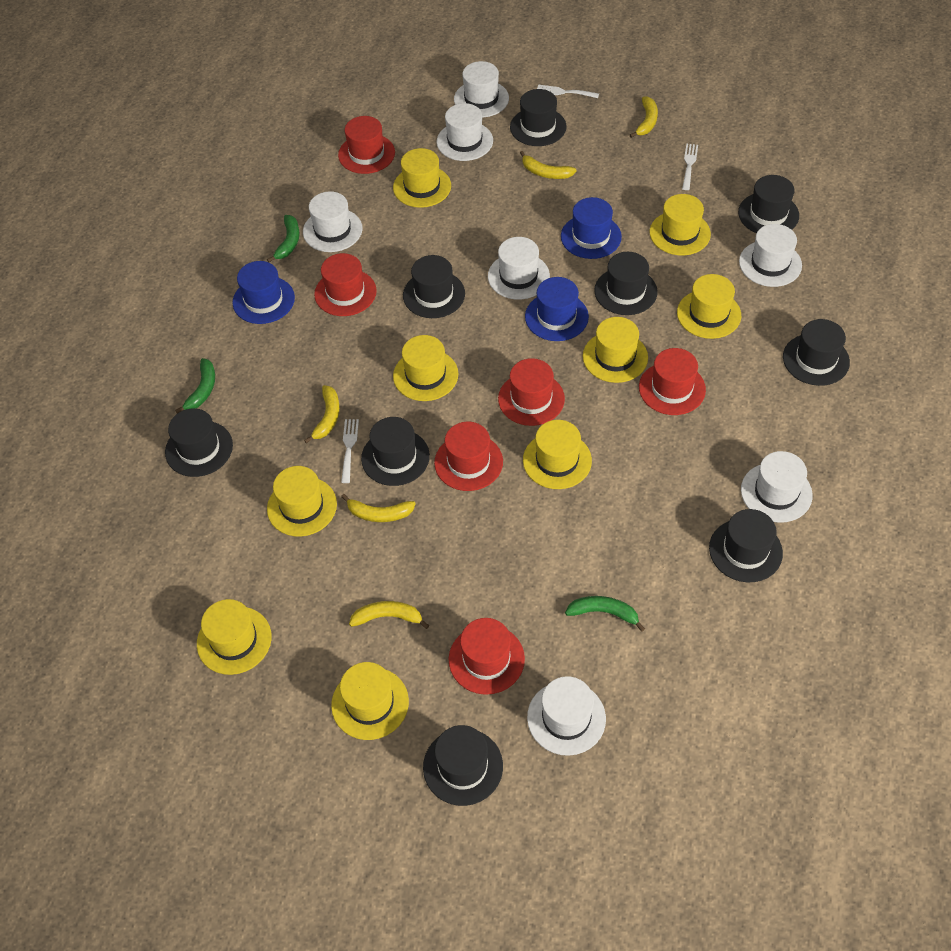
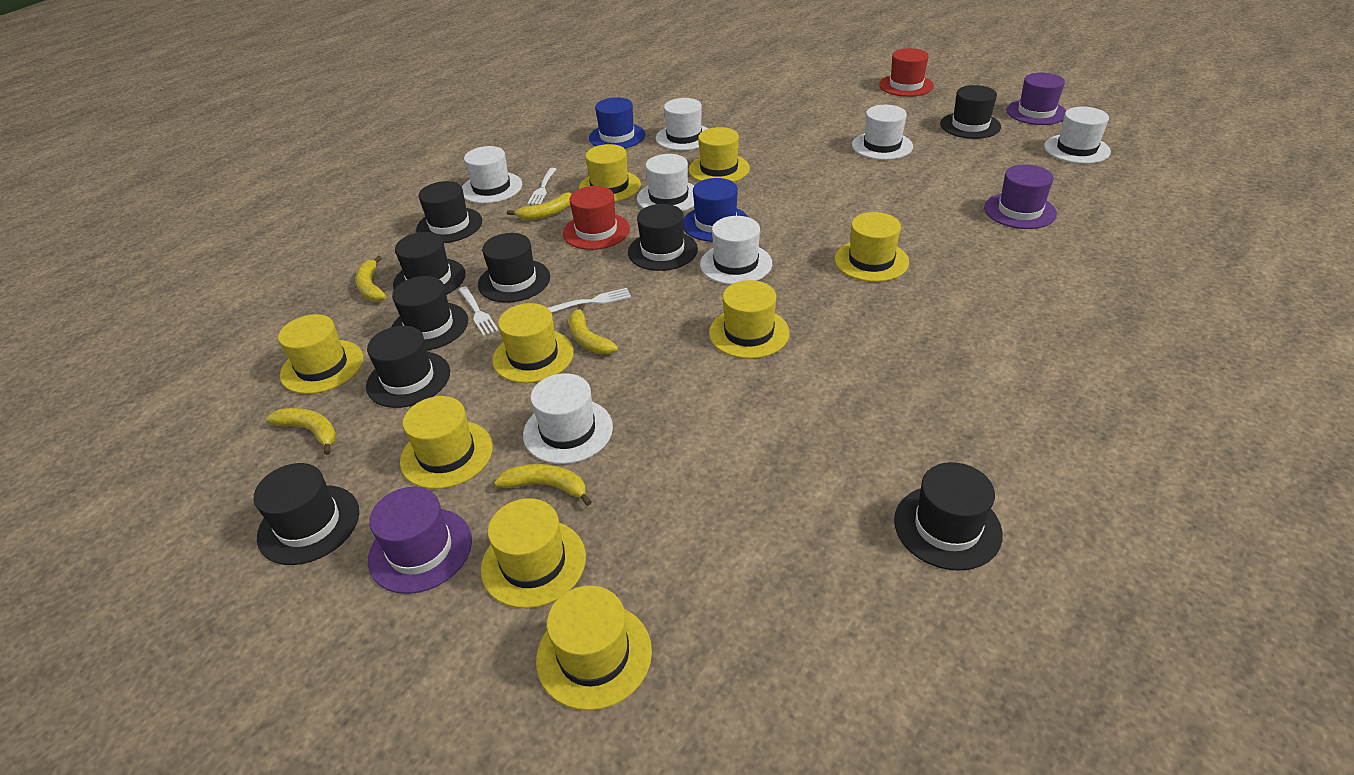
blue hat: [232,261,295,324] [525,277,589,341] [561,197,622,259] = 3 -> [589,97,645,149] [684,178,748,242] = 2
green banana: [175,358,215,414] [267,215,299,262] [565,596,645,632] = 3 -> none = 0
purple hat: none = 0 -> [368,487,472,594] [984,164,1057,229] [1006,73,1066,125] = 3
red hat: [314,253,377,316] [338,116,395,174] [434,422,503,491] [449,618,525,695] [498,358,565,426] [639,348,706,415] = 6 -> [563,186,630,250] [879,48,934,97] = 2

